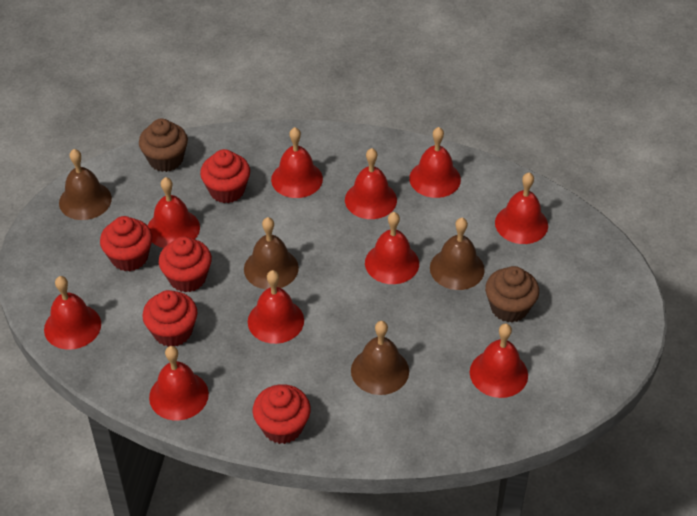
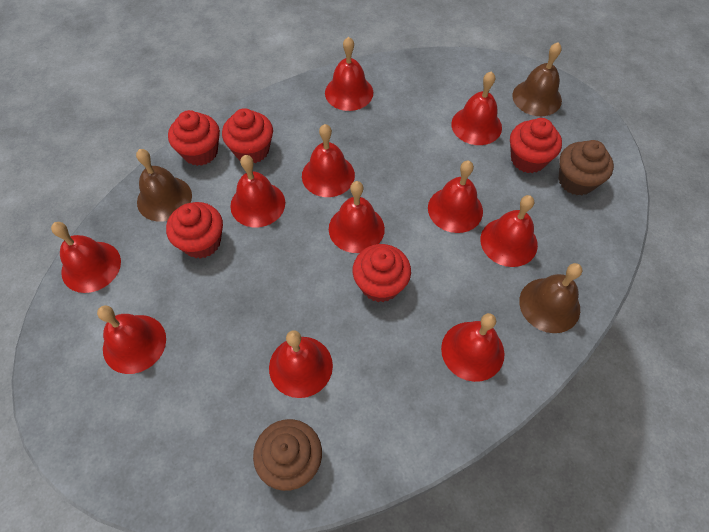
brown bell: [59,149,112,220] [244,217,299,289] [351,321,409,395] [430,218,485,290] = 4 -> [136,149,192,222] [512,42,562,116] [519,263,582,333] = 3
red bell: [44,276,101,350] [148,177,200,248] [149,346,209,420] [248,270,304,344] [271,127,323,198] [345,148,397,219] [365,212,419,284] [409,127,461,198] [470,324,528,398] [495,173,548,244] = 10 -> [51,222,121,293] [97,305,166,374] [230,155,285,227] [269,330,333,398] [302,124,355,197] [325,37,373,111] [329,181,385,253] [428,160,483,233] [441,313,504,382] [451,71,502,145] [480,195,538,267] = 11

